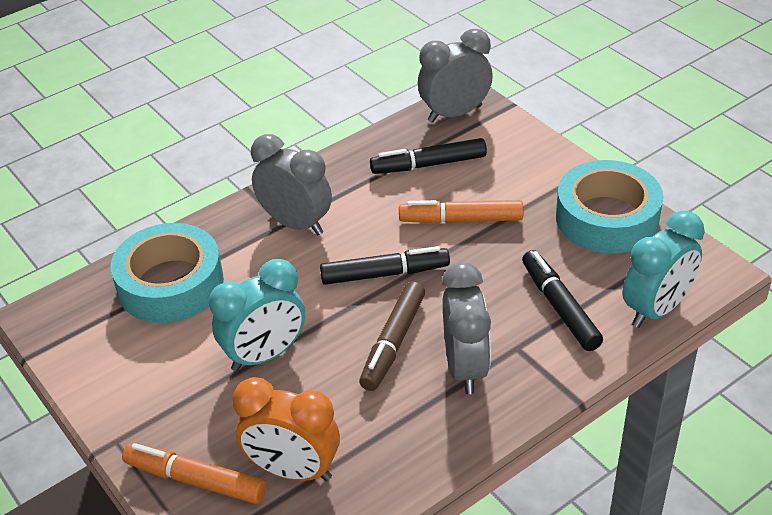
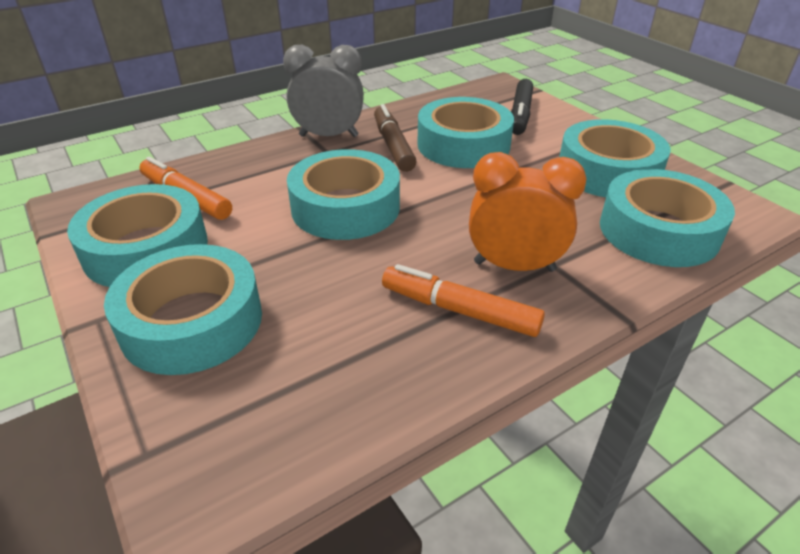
black marker: [320,246,450,285] [370,138,487,174] [522,250,603,351] = 3 -> [511,79,533,135] = 1
grey clock: [251,134,332,235] [418,29,493,123] [442,262,491,394] = 3 -> [283,45,364,137] = 1
turquoise clock: [209,259,305,371] [622,210,705,328] = 2 -> none = 0
turquoise tape: [111,223,224,323] [556,160,663,254] = 2 -> [67,184,208,287] [104,244,262,375] [287,149,400,240] [417,97,514,168] [559,119,670,197] [600,169,735,267] = 6

